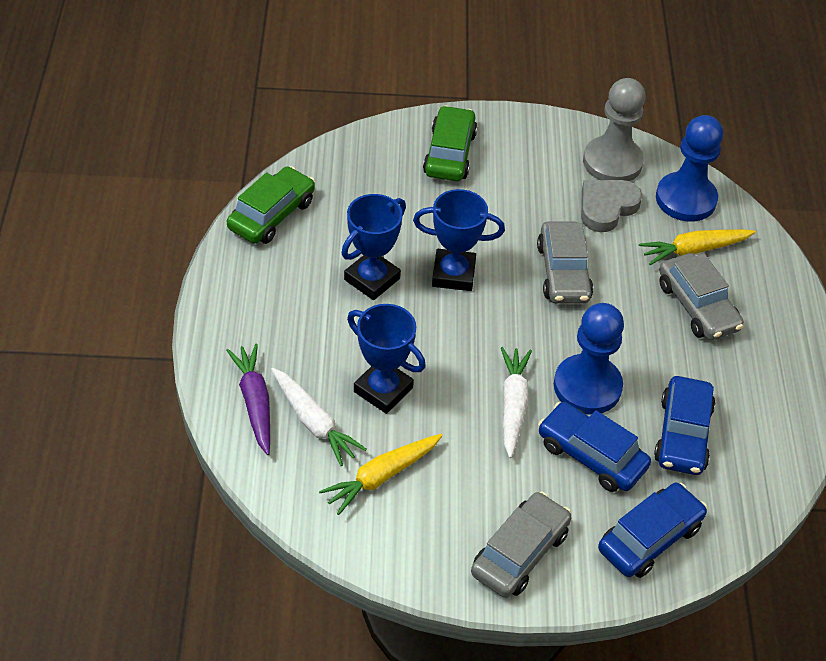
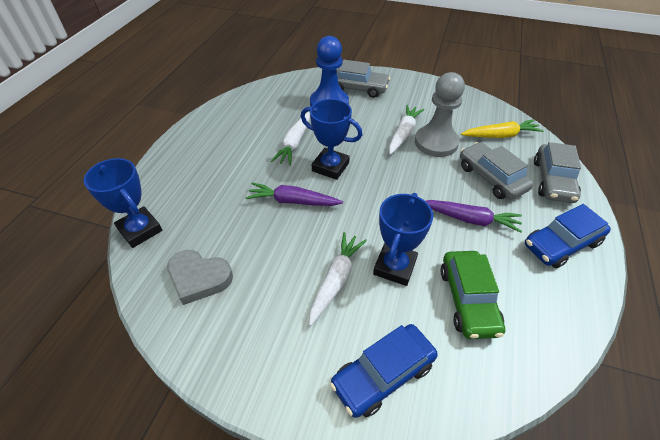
blue car: [538,402,651,492] [598,483,707,578] [654,376,715,475] = 3 -> [330,324,438,418] [525,204,611,268] = 2
blue pawn: [554,303,624,414] [656,115,723,222] = 2 -> [310,36,349,106] = 1
green car: [227,166,315,244] [423,105,477,181] = 2 -> [441,251,505,339] = 1
purple carrot: [226,344,270,455] = 1 -> [246,182,343,206] [426,200,522,233] = 2
white carrot: [271,368,367,466] [501,347,532,458] = 2 -> [271,112,310,166] [309,232,367,326] [389,105,424,155] = 3
yellow carrot: [319,434,443,515] [639,229,756,265] = 2 -> [461,120,544,138] = 1

